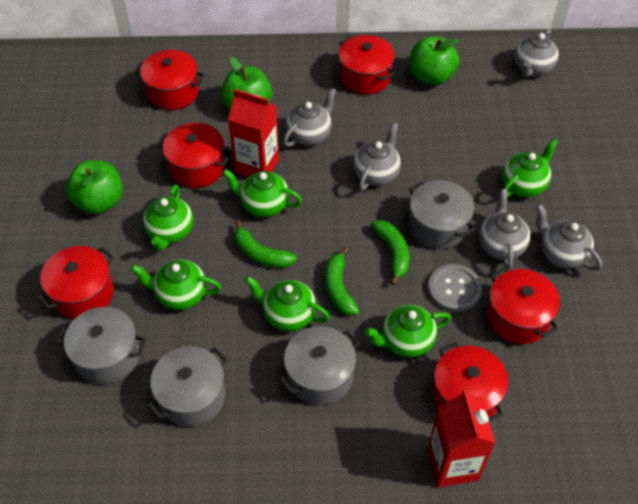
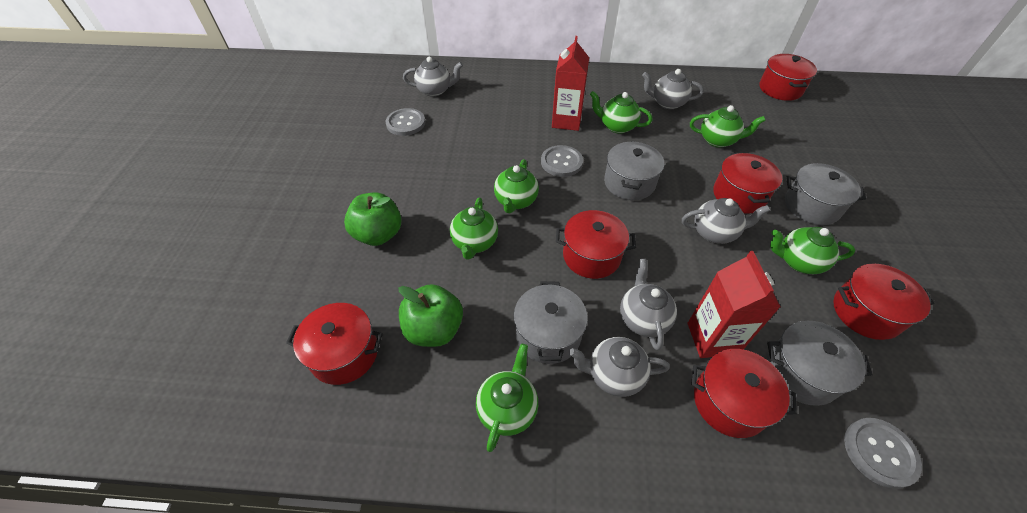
green apple: [66,160,123,214] [221,57,272,110] [410,36,459,85] = 3 -> [344,192,402,246] [398,284,463,347] = 2
green banana: [235,220,297,268] [325,247,359,316] [371,220,410,285] = 3 -> none = 0
grey button: [428,264,482,312] = 1 -> [386,108,425,136] [541,145,583,177] [844,418,922,489] = 3

